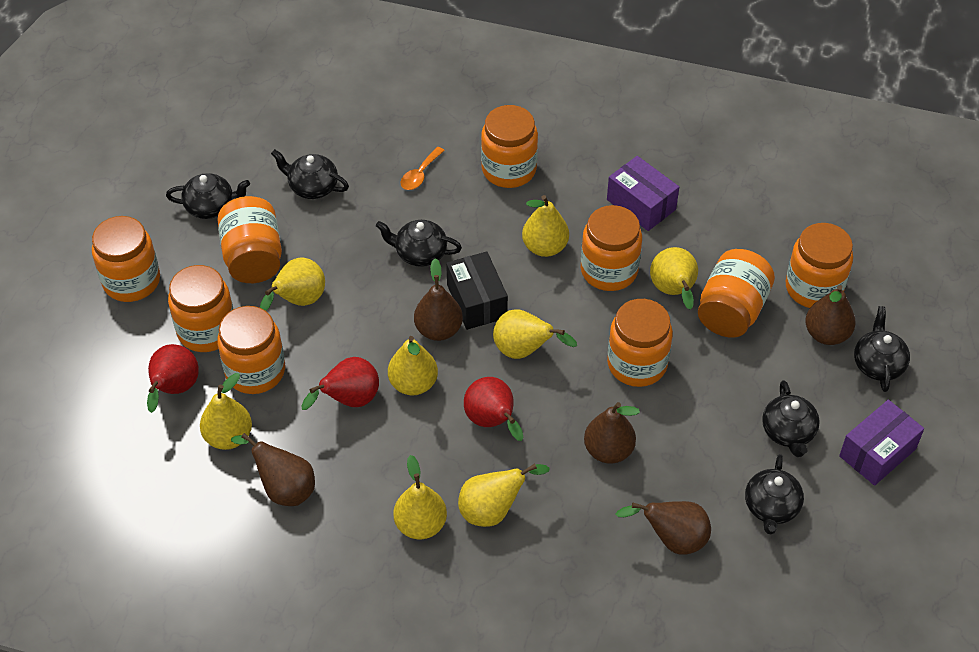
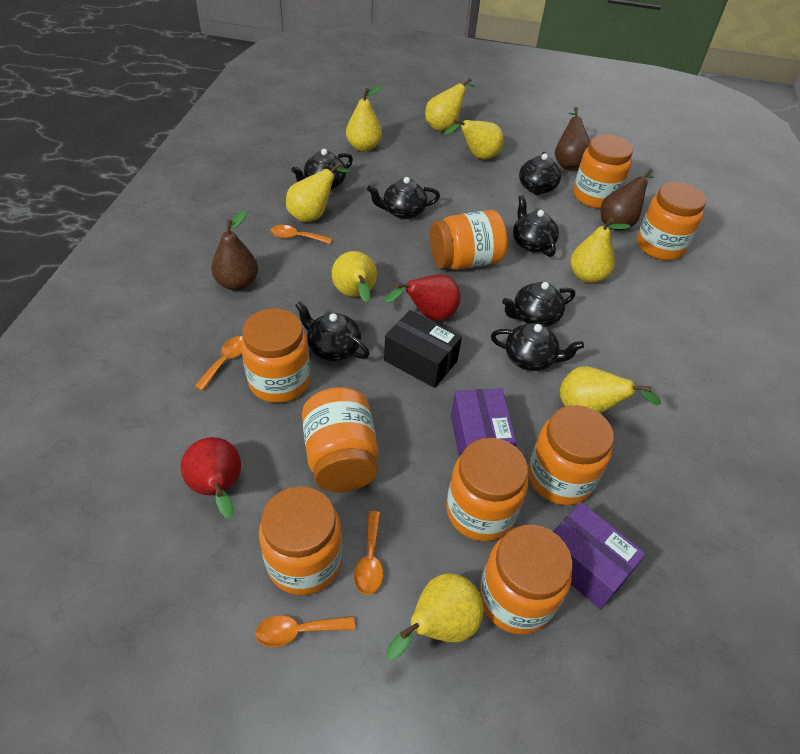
black teapot: [166,173,250,219] [271,149,349,199] [376,220,462,267] [745,454,804,534] [762,380,820,457] [854,306,910,392] = 6 -> [292,149,353,189] [295,301,369,361] [367,177,440,219] [491,323,584,371] [502,282,575,327] [513,195,559,257] [519,152,561,196] = 7
brown pear: [231,433,315,506] [414,258,463,341] [584,402,640,464] [615,501,711,555] [805,285,856,345] = 5 -> [211,210,258,291] [555,107,590,170] [601,168,653,231] = 3
orange spoon: [401,147,445,190] = 1 -> [194,336,242,391] [255,615,355,647] [270,225,332,244] [354,511,383,595] = 4
red pear: [147,344,199,413] [301,357,379,410] [464,377,523,441] = 3 -> [181,437,241,519] [384,274,460,321] = 2

